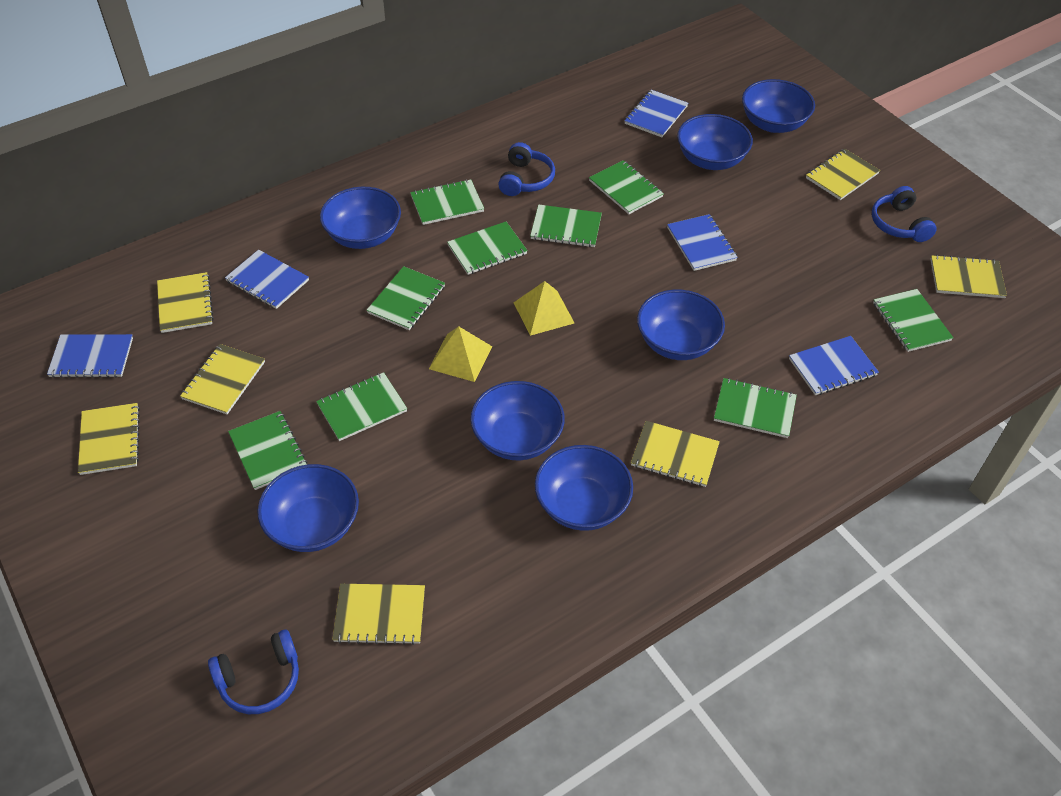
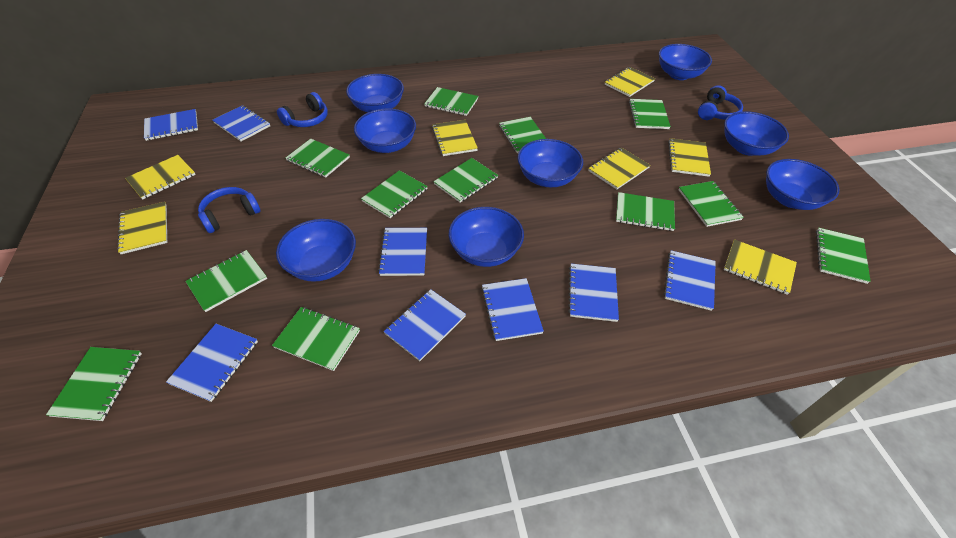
blue bowl: [257,464,359,552] [320,187,401,249] [471,381,565,460] [535,445,633,531] [637,290,725,360] [677,114,753,170] [742,79,815,133] = 7 -> [276,219,356,282] [346,74,404,112] [354,109,416,153] [449,207,524,267] [518,139,583,187] [659,44,712,80] [724,111,789,156] [766,159,839,210] = 8
blue notebook: [47,334,133,378] [225,250,309,309] [624,90,688,137] [667,214,738,271] [789,336,879,395] = 5 -> [144,109,198,141] [166,324,258,402] [212,105,270,141] [378,228,427,276] [384,289,466,361] [481,278,544,341] [568,264,619,322] [664,250,716,311] = 8
green notebook: [228,411,308,490] [316,372,407,441] [367,266,445,330] [410,179,484,225] [447,222,528,275] [530,204,602,247] [589,160,664,214] [714,378,797,438] [873,289,953,352] = 9 -> [46,347,142,421] [185,250,267,312] [272,307,360,371] [286,139,350,177] [361,170,428,218] [424,87,478,116] [433,158,498,202] [499,117,546,153] [616,192,675,231] [629,99,671,129] [679,181,744,227] [816,228,871,284] = 12
yellow pyramid: [429,326,492,382] [513,281,574,336] = 2 -> none = 0

